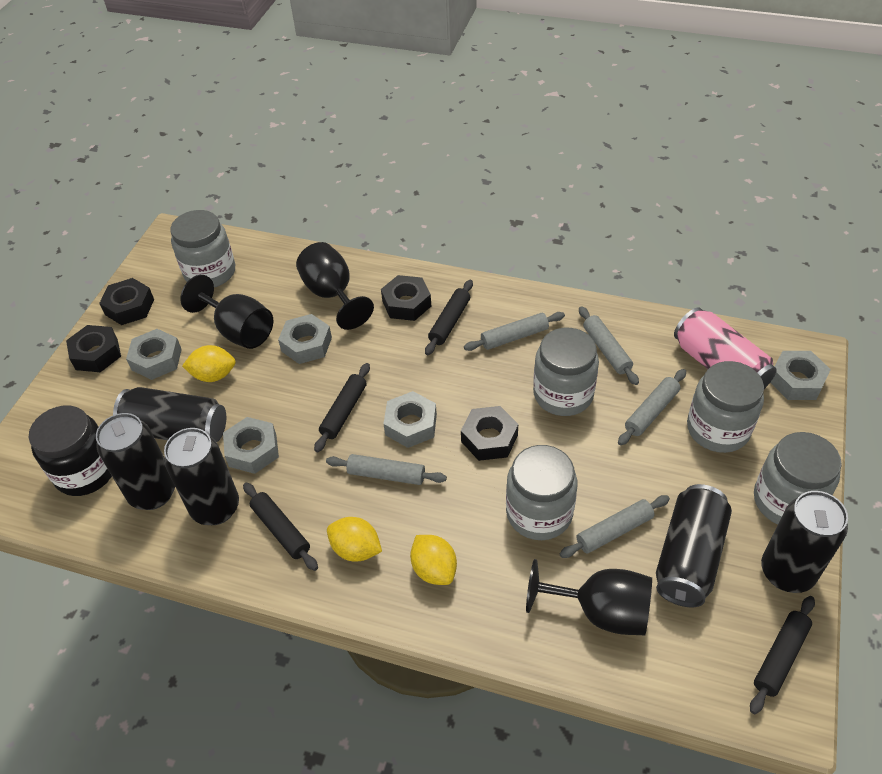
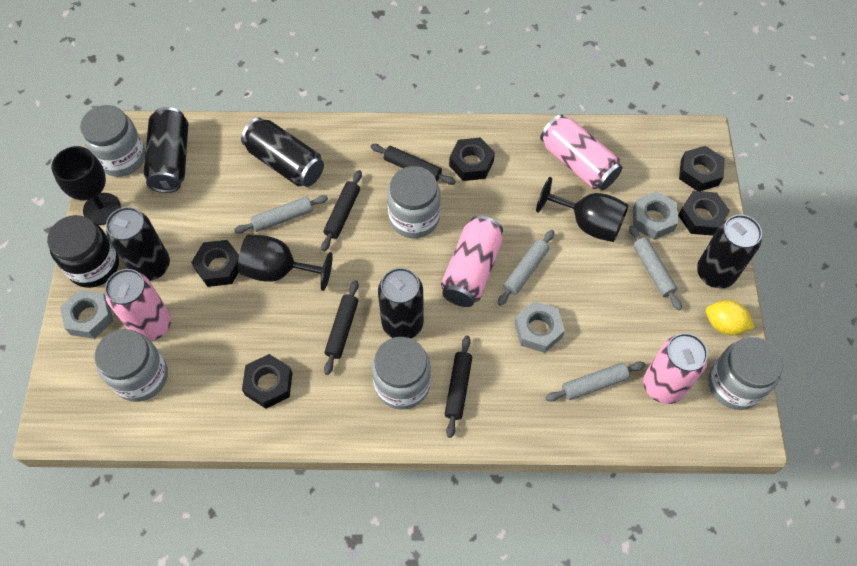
black nut: [66,325,121,372] [99,278,154,325] [381,275,431,321] [461,406,518,461] = 4 -> [191,240,239,287] [242,354,292,409] [449,137,495,181] [678,191,730,236] [679,146,725,191] = 5
grey nut: [126,329,182,380] [223,417,279,474] [278,314,332,364] [384,391,437,448] [770,351,831,400] = 5 -> [60,289,113,339] [515,301,565,353] [633,191,678,240] = 3
grey rolling pin: [326,454,447,485] [464,312,565,351] [560,495,670,558] [579,306,639,385] [618,369,686,446] = 5 -> [234,195,328,234] [498,230,554,306] [545,362,645,402] [629,225,682,310] = 4
pink can: [674,307,777,389] = 1 -> [105,269,171,341] [441,215,503,307] [540,114,622,190] [643,333,708,404] = 4
yellow lemon: [182,345,236,382] [327,517,382,562] [410,535,457,585] = 3 -> [706,300,755,335] = 1

